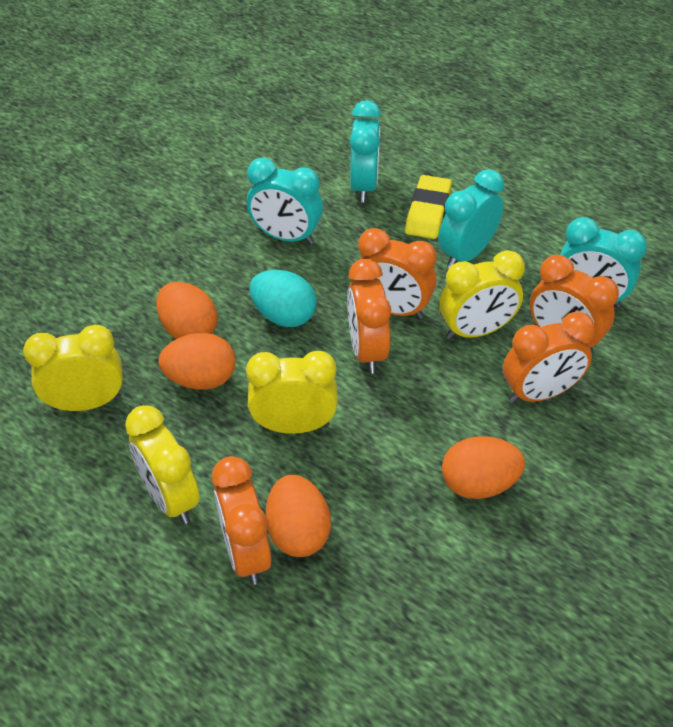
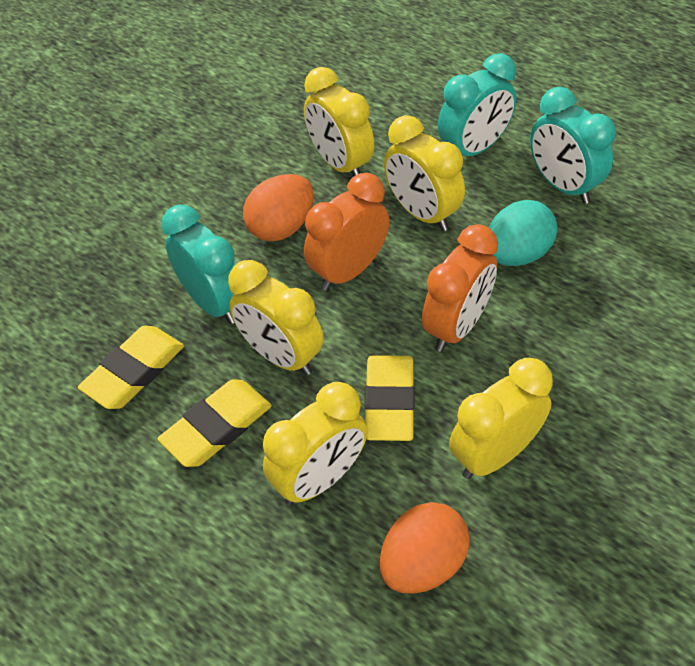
orange clock: [212,456,272,585] [347,259,391,374] [358,228,436,319] [503,312,595,403] [530,255,619,354] = 5 -> [304,173,389,291] [422,224,498,352] = 2
orange egg: [156,282,218,339] [158,333,236,390] [266,475,331,557] [442,436,525,499] = 4 -> [243,174,314,242] [380,502,470,594] = 2
turquoise clock: [247,158,323,244] [350,100,381,203] [438,169,504,268] [560,217,647,308] = 4 -> [161,205,236,324] [438,53,517,156] [530,87,616,204] = 3
yellow clock: [23,325,123,411] [125,405,200,524] [246,351,338,434] [439,250,525,339] = 4 -> [228,260,324,375] [263,382,368,505] [304,67,374,177] [384,115,465,231] [449,358,553,479] = 5
yellow eraser: [405,175,452,239] = 1 -> [78,326,184,409] [158,379,272,467] [364,355,415,441] = 3

